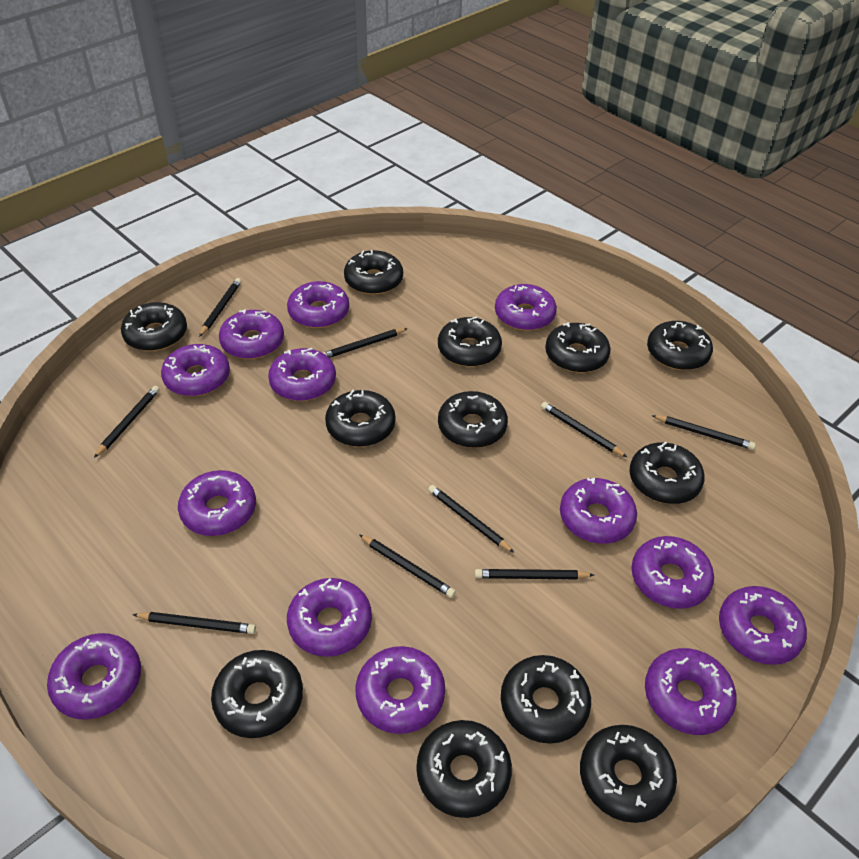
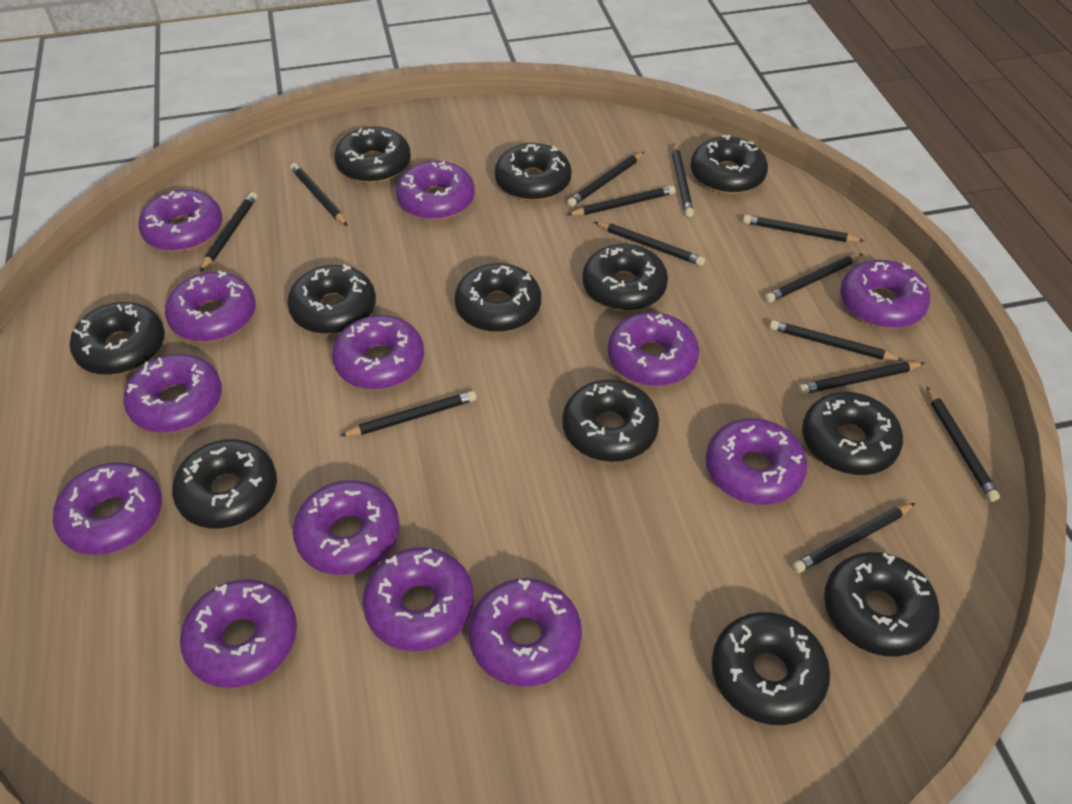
black pencil: [94,386,160,458] [132,612,256,634] [199,278,241,337] [323,328,408,358] [359,534,456,598] [428,485,514,553] [475,569,594,579] [541,402,627,457] [651,415,756,450] = 9 -> [200,192,257,272] [290,163,348,226] [340,391,477,436] [567,152,644,207] [567,185,676,216] [595,222,705,266] [672,143,694,217] [743,215,864,242] [765,254,862,303] [770,320,904,361] [792,503,915,573] [798,362,924,394] [926,386,1000,502] = 13

